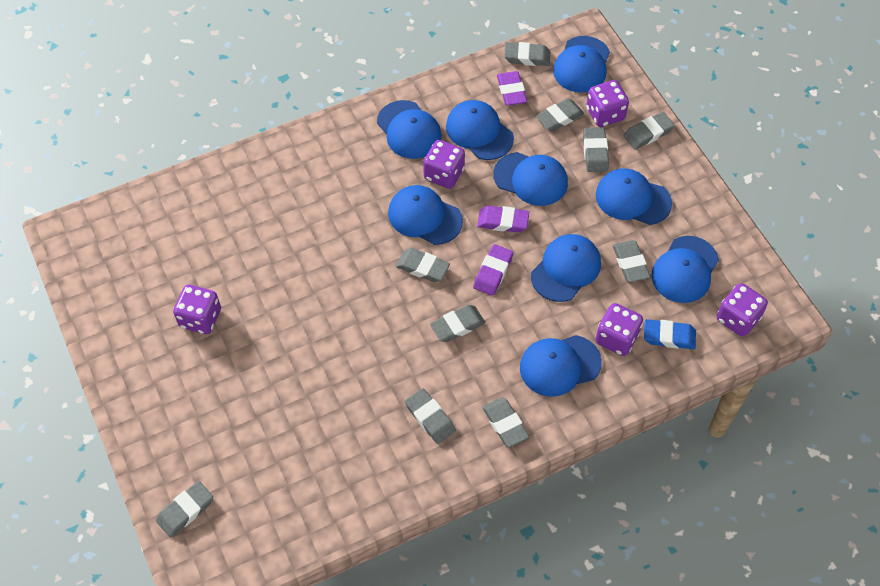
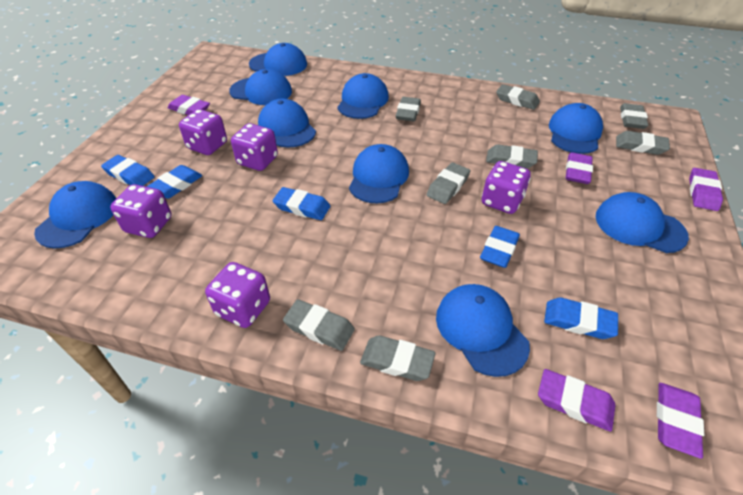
blue eraser: [644,319,696,349] = 1 -> [101,155,155,186] [147,165,203,199] [273,187,330,220] [480,226,520,268] [544,297,618,339] = 5
grey eraser: [156,481,213,537] [396,248,450,282] [405,388,456,444] [430,305,485,342] [482,397,529,447] [504,42,550,66] [536,98,584,131] [583,127,609,172] [613,240,650,282] [624,112,675,149] = 10 -> [283,299,355,351] [360,335,436,381] [395,97,421,121] [427,163,470,204] [486,144,538,168] [496,84,540,110] [616,131,670,155] [620,103,648,129] = 8
purple eraser: [473,244,513,296] [477,206,529,233] [497,71,527,106] = 3 -> [168,95,210,115] [538,369,616,432] [566,152,593,184] [657,383,704,459] [689,168,723,211] = 5

